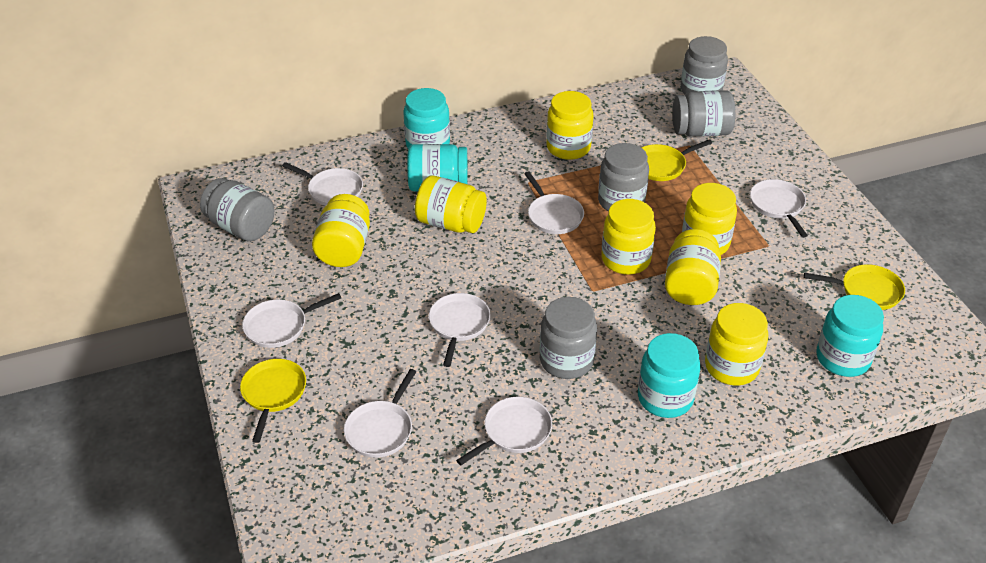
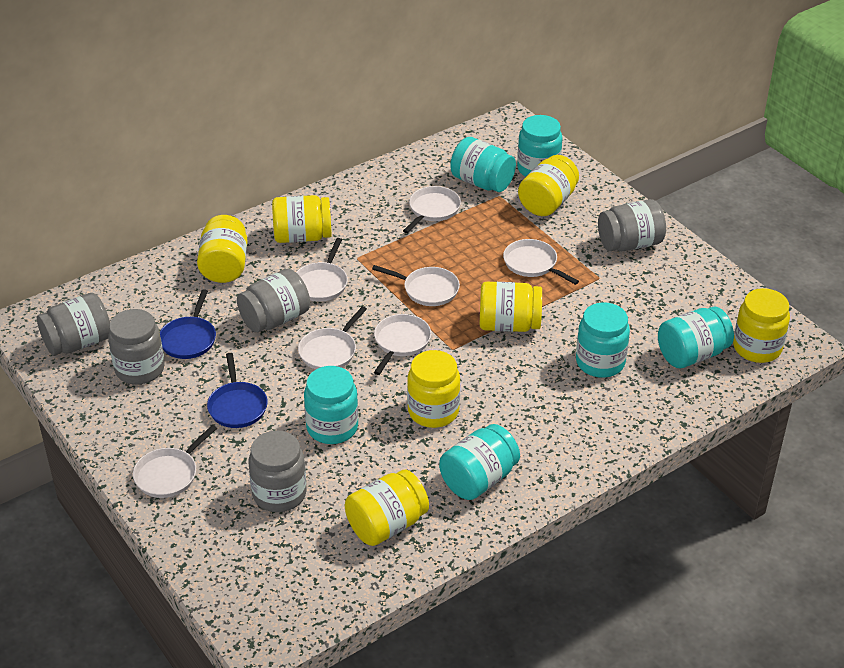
blue pan: none = 0 -> [160,289,216,359] [207,353,268,428] = 2
turquoise jar: [403,88,450,148] [407,144,468,192] [638,333,700,418] [816,295,884,377] = 4 -> [304,366,358,444] [439,424,520,500] [450,137,516,192] [517,115,563,177] [576,302,630,378] [658,307,734,368] = 6
yellow pan: [240,359,306,443] [641,139,712,181] [804,264,905,310] = 3 -> none = 0

